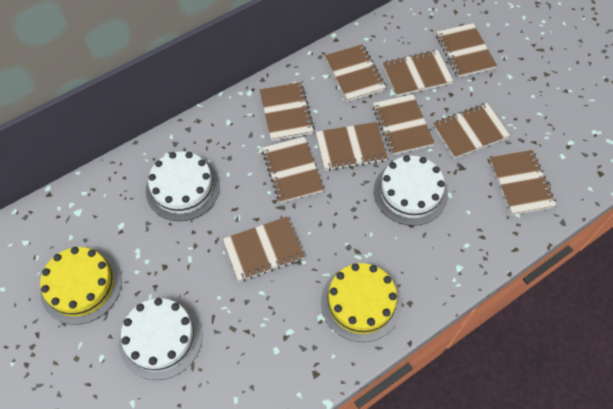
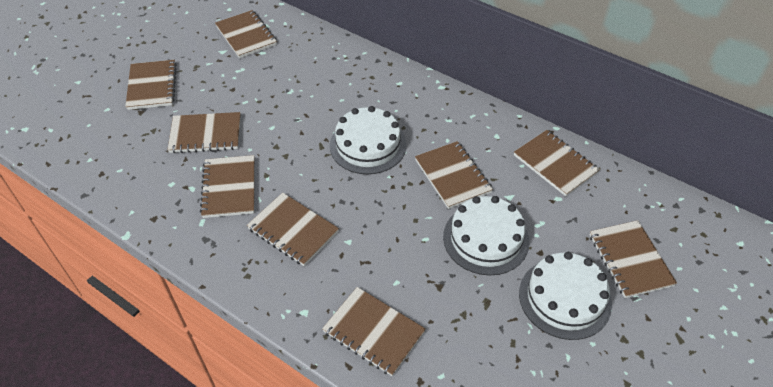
brown notebook: [223,216,305,282] [259,82,315,141] [262,137,324,203] [315,122,388,171] [325,44,386,102] [372,94,435,155] [383,50,453,97] [433,103,510,159] [436,23,497,78] [490,150,557,215] = 10 -> [125,60,177,110] [168,112,241,153] [200,155,255,218] [215,10,277,58] [247,193,339,266] [322,287,426,376] [415,141,493,209] [514,130,600,196] [589,220,677,298] = 9
yellow cake: [40,247,122,325] [321,263,402,342] = 2 -> none = 0

